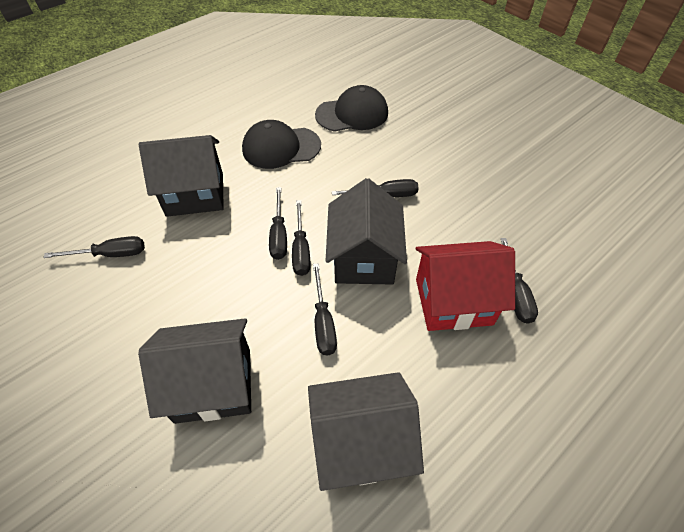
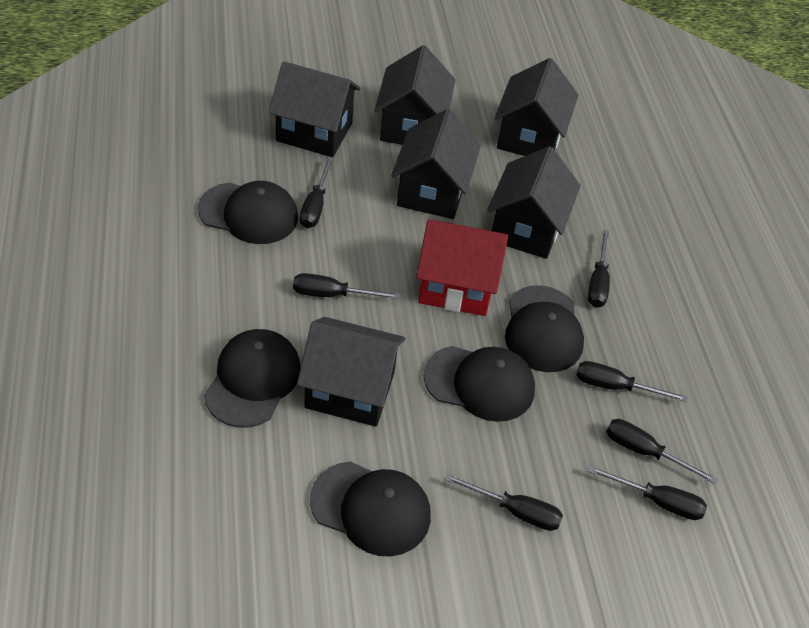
black cap: [242,120,321,169] [315,85,388,132] = 2 -> [198,181,298,244] [204,329,301,428] [310,461,431,557] [424,346,535,422] [505,285,584,372] = 5
black house: [138,318,251,424] [139,135,224,217] [308,372,424,491] [326,178,407,285] = 4 -> [269,61,361,157] [297,317,406,427] [374,45,455,145] [391,109,481,219] [487,146,581,259] [495,58,578,156] = 6
black screwdriver: [43,236,145,258] [269,187,287,260] [292,200,310,276] [313,263,337,355] [332,179,419,197] [500,238,538,324] = 6 -> [293,273,400,299] [300,157,333,228] [444,474,563,531] [576,361,688,402] [588,230,610,308] [588,465,707,520] [606,419,718,484] = 7

